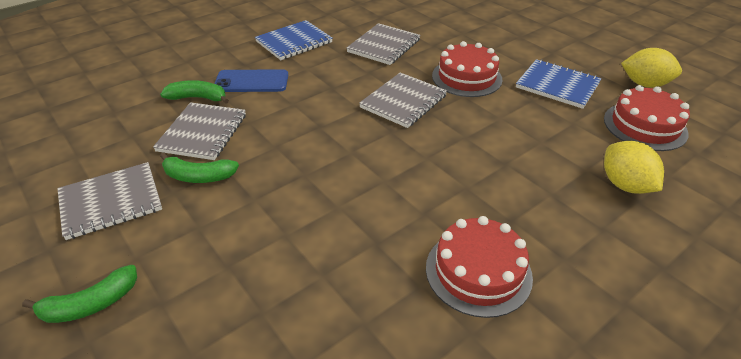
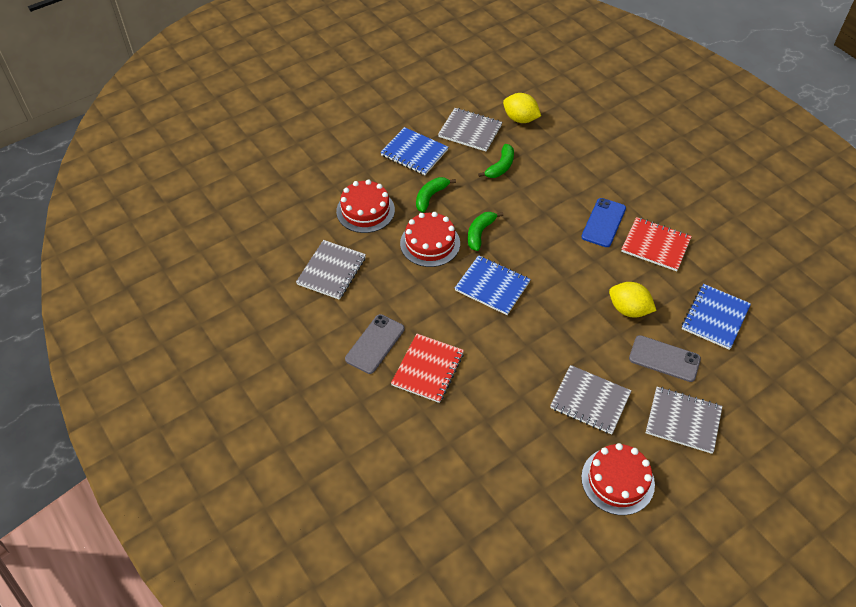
blue notebook: [255,20,333,60] [516,59,602,109] = 2 -> [380,127,448,175] [455,255,531,315] [682,284,751,350] = 3
grey phone: none = 0 -> [345,314,405,374] [629,335,701,382] = 2
red notebook: none = 0 -> [391,334,464,403] [621,217,692,271] = 2

